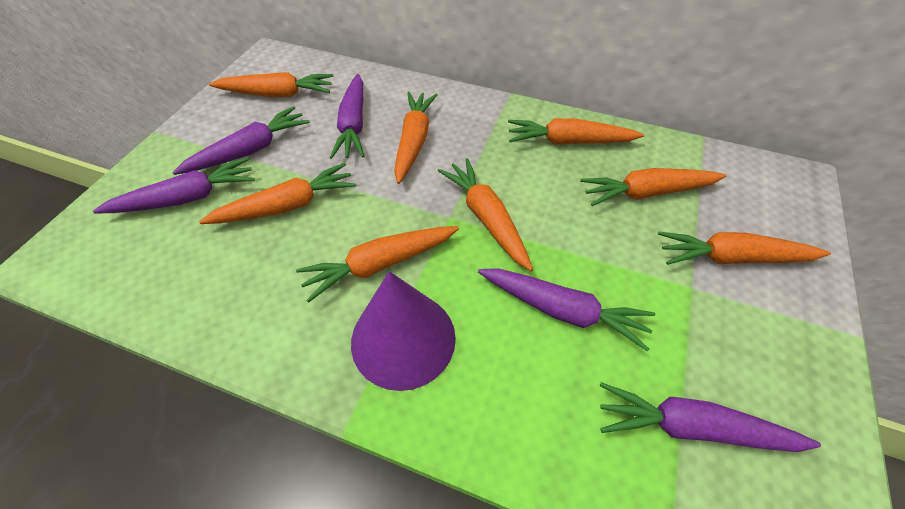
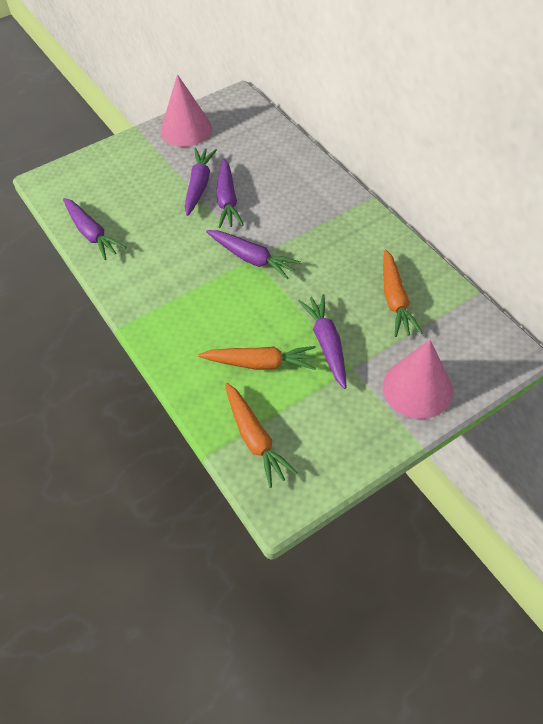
orange carrot: [199,163,356,224] [209,72,333,97] [296,226,459,303] [394,92,438,184] [438,158,533,271] [508,118,644,145] [580,168,727,206] [658,232,831,265] = 8 -> [198,346,316,370] [225,383,298,488] [383,250,423,337] = 3
pink cone: none = 0 -> [161,74,212,147] [383,340,453,419] = 2
purple cone: [351,271,456,391] = 1 -> none = 0

